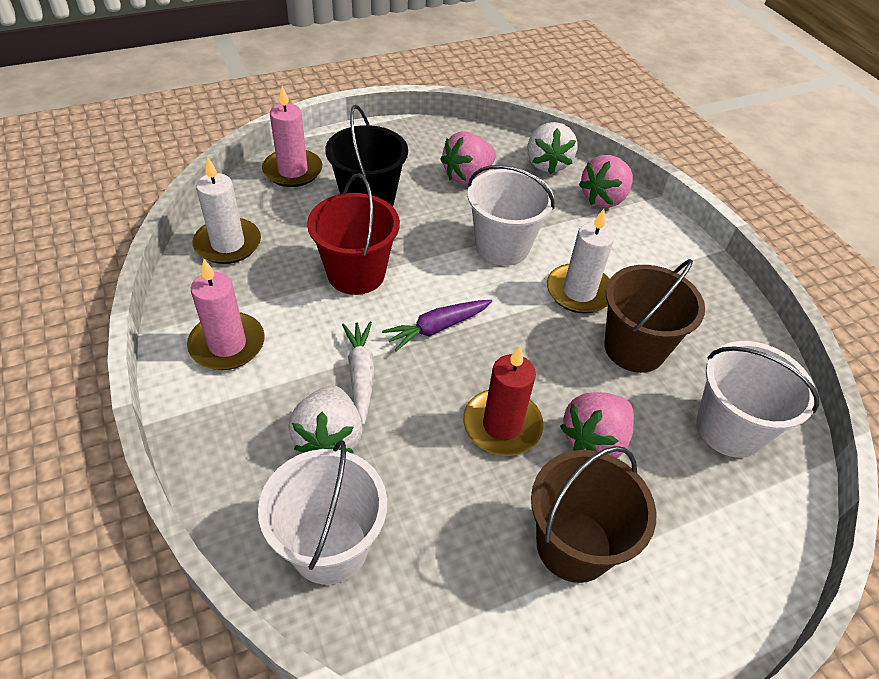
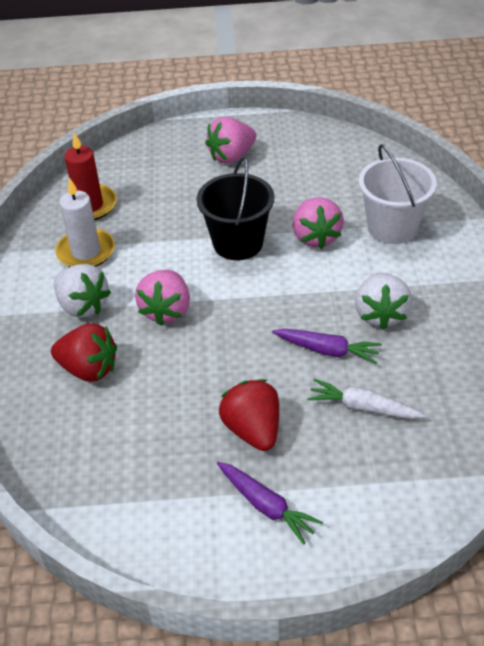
brown bucket: [531,446,657,583] [604,259,705,373] = 2 -> none = 0
pink candle: [187,259,265,370] [262,86,322,187] = 2 -> none = 0
purple carrot: [382,300,492,352] = 1 -> [217,462,323,545] [272,329,382,364] = 2
red bucket: [307,173,400,295] = 1 -> none = 0
red strawberry: none = 0 -> [51,324,117,382] [219,379,279,451] = 2
white bucket: [258,440,387,584] [468,165,555,266] [696,341,820,458] = 3 -> [358,144,437,244] = 1
white candle: [193,157,261,264] [547,209,614,314] = 2 -> [55,177,115,267] = 1

